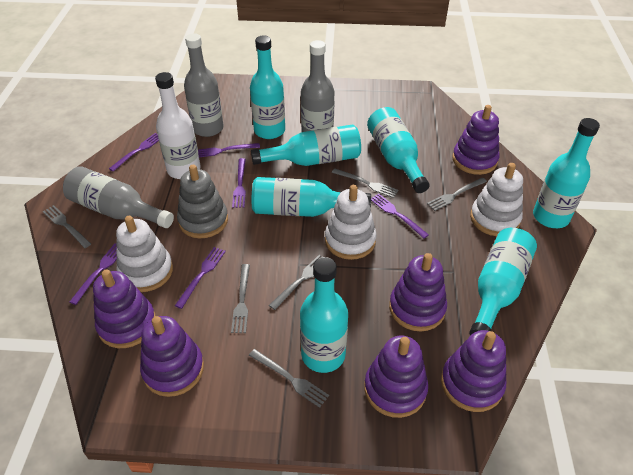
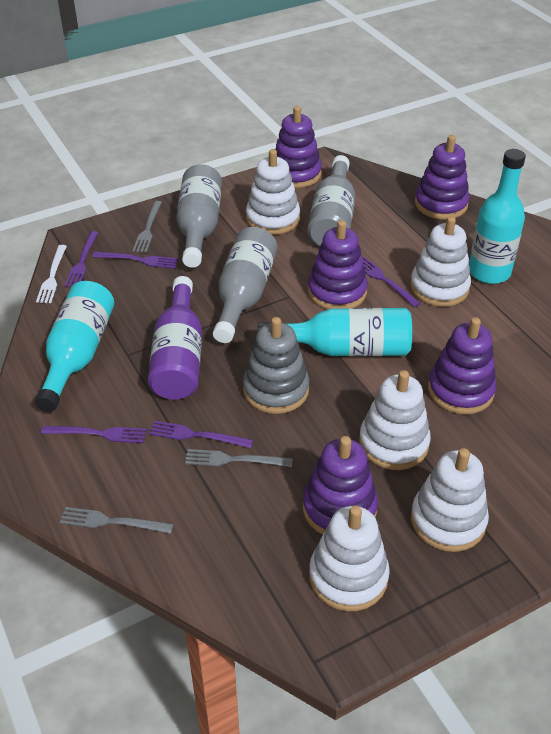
grey fork: [43,205,91,248] [231,264,250,333] [249,349,329,408] [269,255,323,310] [332,168,399,198] [427,178,487,211] = 6 -> [60,507,174,534] [133,201,162,253] [185,449,293,467] = 3
purple bottle: none = 0 -> [148,276,202,400] = 1
purple fork: [70,243,117,305] [109,133,159,172] [175,247,226,309] [198,143,260,157] [232,158,246,208] [371,193,429,238] = 6 -> [41,426,147,443] [64,231,98,287] [92,252,178,269] [149,421,253,448] [363,257,421,307] = 5
purple stacking toy: [93,270,156,348] [140,316,204,397] [364,336,428,418] [389,253,447,332] [441,330,506,412] [452,105,499,175] = 6 -> [275,106,322,188] [303,436,378,535] [308,220,368,309] [415,135,470,220] [428,317,497,415] = 5
turquoise bottle: [250,36,285,139] [251,124,361,166] [252,177,371,217] [300,257,348,373] [367,107,430,193] [469,228,537,336] [533,118,600,228] = 7 -> [35,281,114,412] [257,308,412,356] [469,149,526,284] = 3
white bottle: [155,72,201,179] = 1 -> none = 0
white fork: none = 0 -> [36,245,67,303] = 1
white stacking toy: [116,216,173,292] [325,185,377,260] [470,163,523,236] = 3 -> [246,149,300,235] [309,506,390,611] [359,370,431,470] [410,216,471,307] [411,448,489,552] = 5

